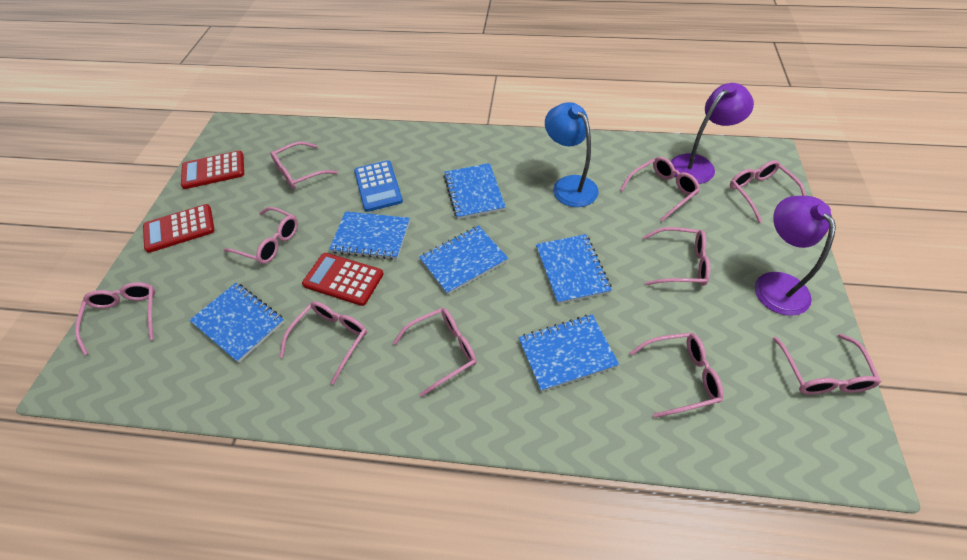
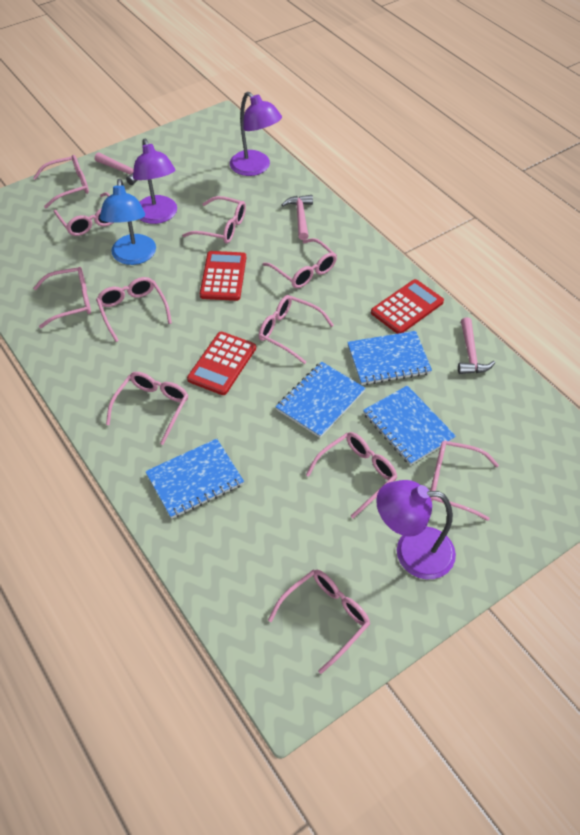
blue calculator: [354,160,403,212] = 1 -> none = 0
blue notebook: [189,283,284,363] [329,211,410,260] [419,225,508,295] [444,163,506,219] [518,314,619,392] [536,234,612,304] = 6 -> [145,439,244,519] [276,362,365,438] [347,331,432,385] [363,385,456,465] = 4
pink glasses: [75,282,155,355] [224,207,298,264] [270,142,338,189] [280,301,367,385] [393,308,477,397] [620,157,700,221] [630,333,724,418] [643,227,710,286] [730,160,806,223] [773,334,881,395] = 10 -> [33,155,89,208] [33,267,91,328] [54,192,113,236] [96,277,172,342] [106,372,188,445] [182,196,246,243] [259,295,334,364] [263,238,337,288] [268,570,370,674] [306,432,397,518] [430,441,499,521] = 11
pink hammer: none = 0 -> [95,152,137,185] [281,195,313,240] [458,317,495,374] = 3
purple lamp: [671,83,754,184] [755,196,836,316] = 2 -> [133,139,177,224] [230,92,282,176] [376,480,456,579] = 3

